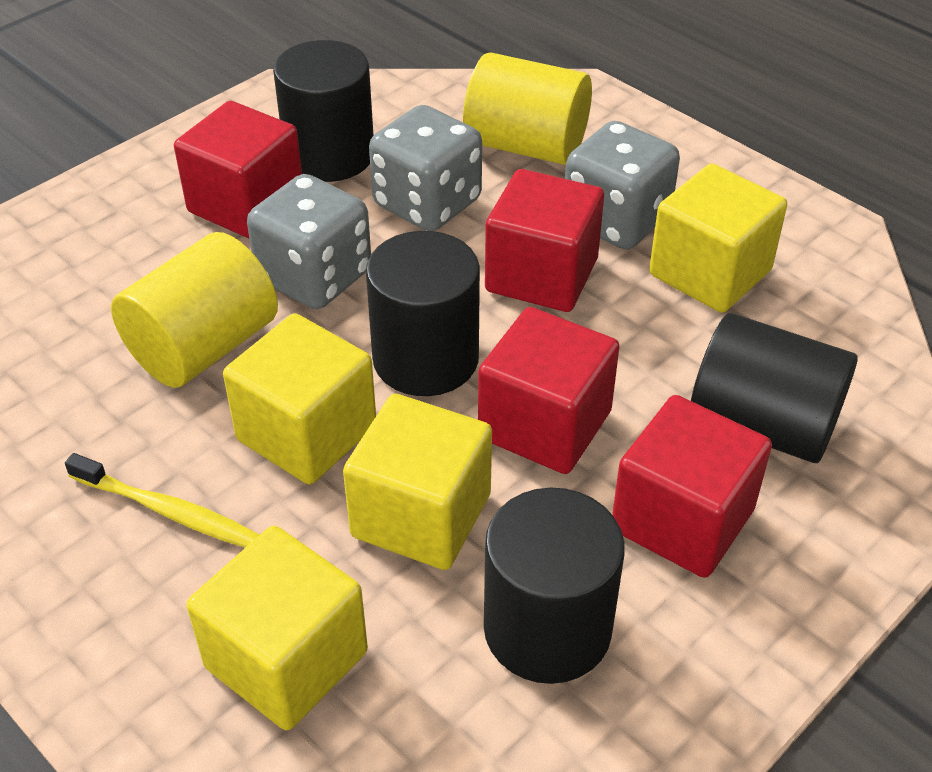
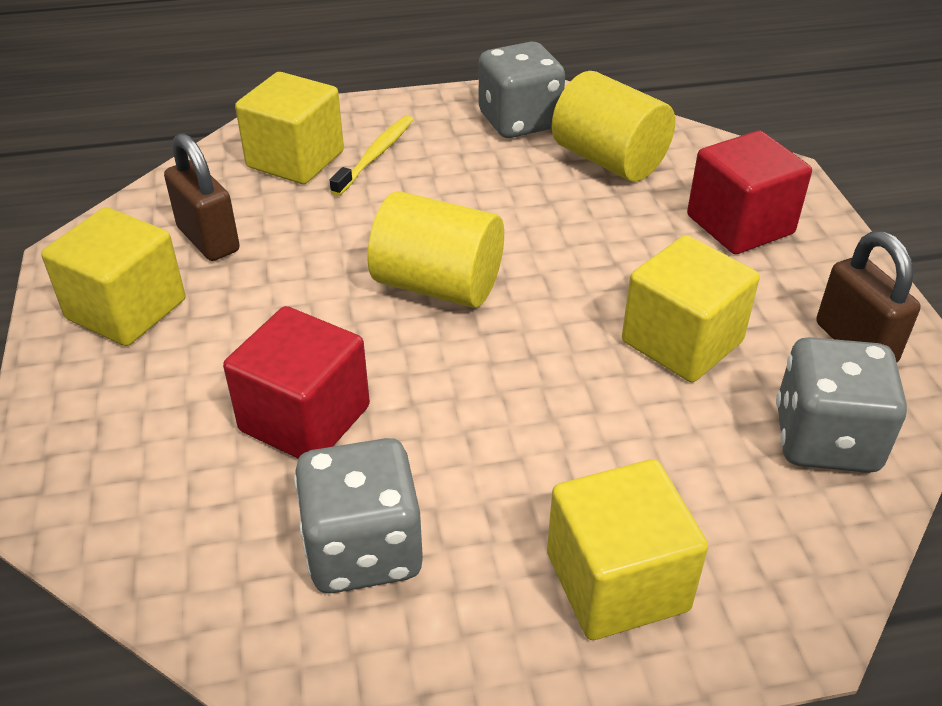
black cylinder: [273,40,374,182] [366,231,480,396] [484,487,625,684] [691,313,858,463] = 4 -> none = 0
brown padlock: none = 0 -> [164,133,240,261] [816,231,921,362] = 2
red cube: [174,101,302,238] [478,307,620,474] [485,169,604,312] [612,395,772,578] = 4 -> [223,306,370,458] [687,131,812,254] = 2

